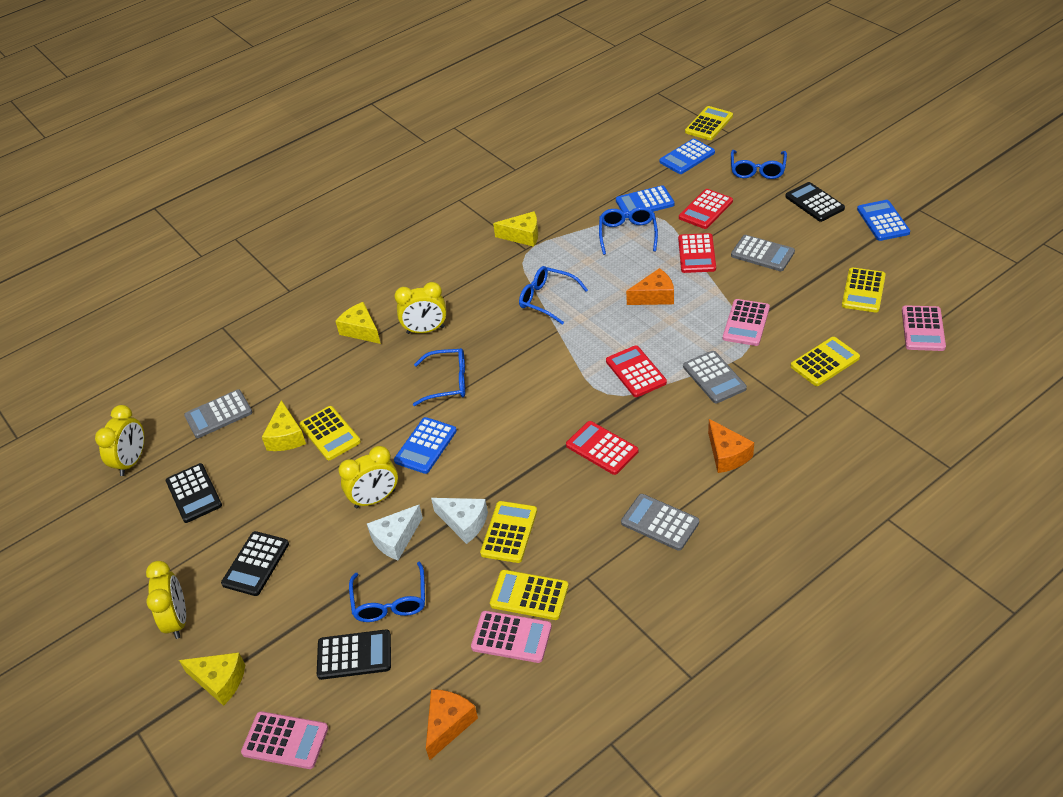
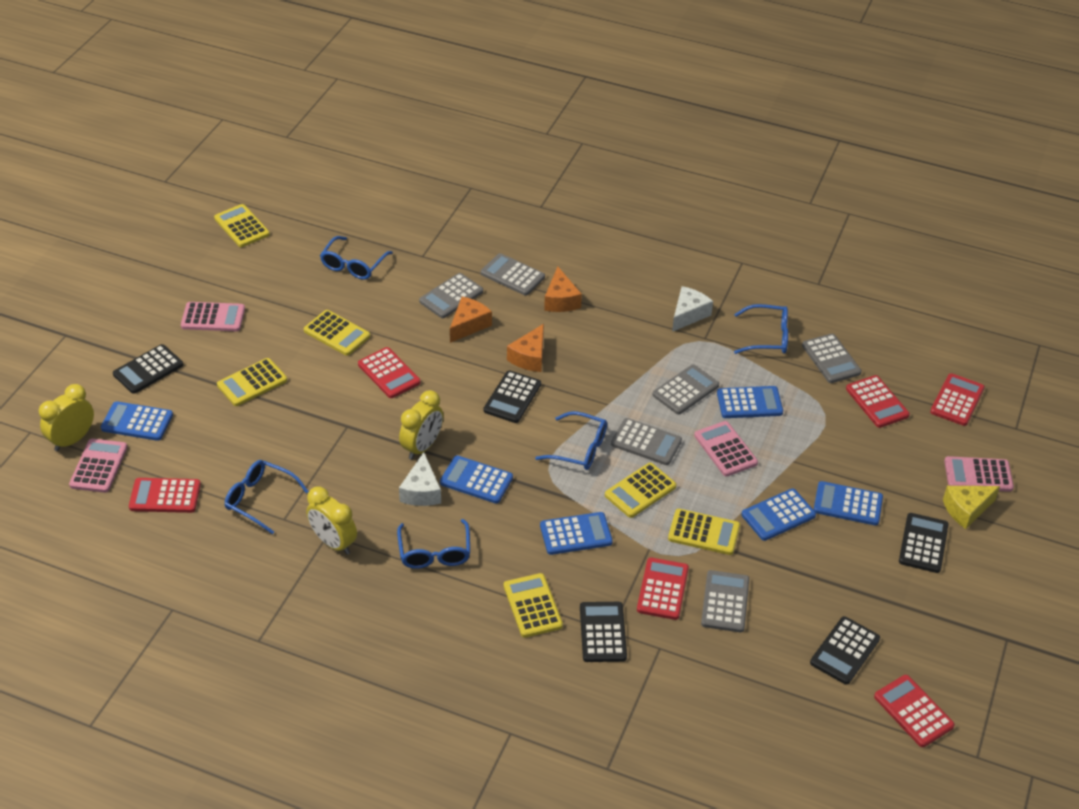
black calculator: [166,463,222,523] [221,531,289,596] [317,629,391,680] [785,182,845,222] = 4 -> [113,344,183,394] [484,370,541,423] [580,602,627,662] [810,616,880,685] [899,513,948,573] = 5
blue calculator: [394,417,457,474] [616,185,675,218] [659,139,715,174] [857,200,910,241] = 4 -> [101,401,173,441] [440,455,513,504] [540,512,613,555] [717,386,783,418] [741,489,816,541] [813,481,883,525] = 6
grey calculator: [184,390,252,438] [621,494,699,551] [683,351,747,403] [731,235,795,271] = 4 -> [419,273,483,318] [481,253,545,295] [611,418,682,465] [653,365,719,415] [701,570,749,632] [802,334,862,383] = 6
red calculator: [566,421,638,475] [606,345,667,397] [678,233,716,273] [679,189,733,229] = 4 -> [129,478,201,513] [358,347,421,398] [637,557,689,620] [846,375,910,428] [874,675,955,747] [930,373,985,426] = 6
yellow cheese: [179,652,245,706] [262,400,306,451] [336,302,381,344] [493,211,538,247] = 4 -> [943,486,1000,529] = 1
yellow clock: [95,405,145,476] [146,561,186,639] [338,446,398,508] [394,282,447,334] = 4 -> [39,384,94,451] [306,487,357,555] [399,390,443,460] = 3

